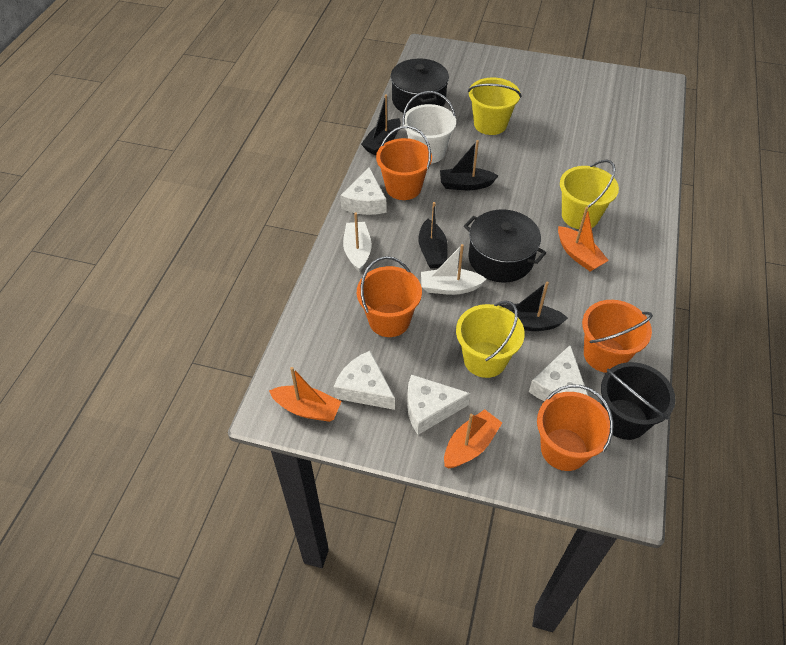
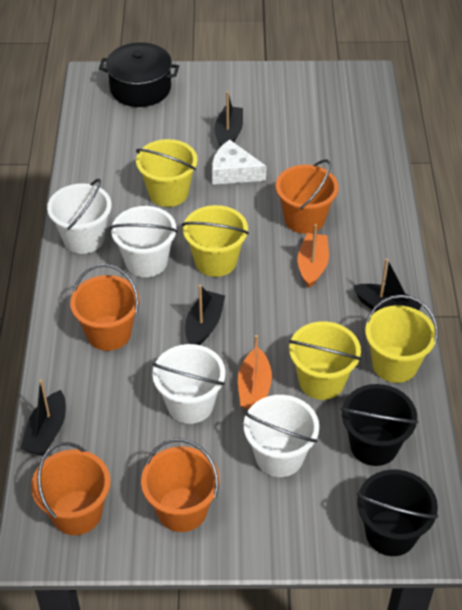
black bucket: [601,362,675,440] = 1 -> [341,384,419,466] [357,469,438,556] = 2
black pot: [391,59,449,113] [464,209,546,283] = 2 -> [99,42,179,107] = 1
orange boat: [269,367,342,422] [444,409,502,468] [558,207,609,272] = 3 -> [238,335,272,409] [298,224,329,288] = 2
white boat: [343,212,372,272] [421,244,486,295] = 2 -> none = 0
white bucket: [402,91,456,164] = 1 -> [47,179,112,254] [110,206,178,277] [152,344,225,424] [244,395,319,477] = 4
white cheese: [334,351,395,410] [340,167,386,215] [407,375,471,435] [529,345,588,401] = 4 -> [212,140,266,185] = 1
yellow bucket: [456,301,525,378] [468,77,521,135] [560,160,619,229] = 3 -> [136,139,198,207] [182,205,249,277] [289,321,361,400] [365,295,438,383] = 4

